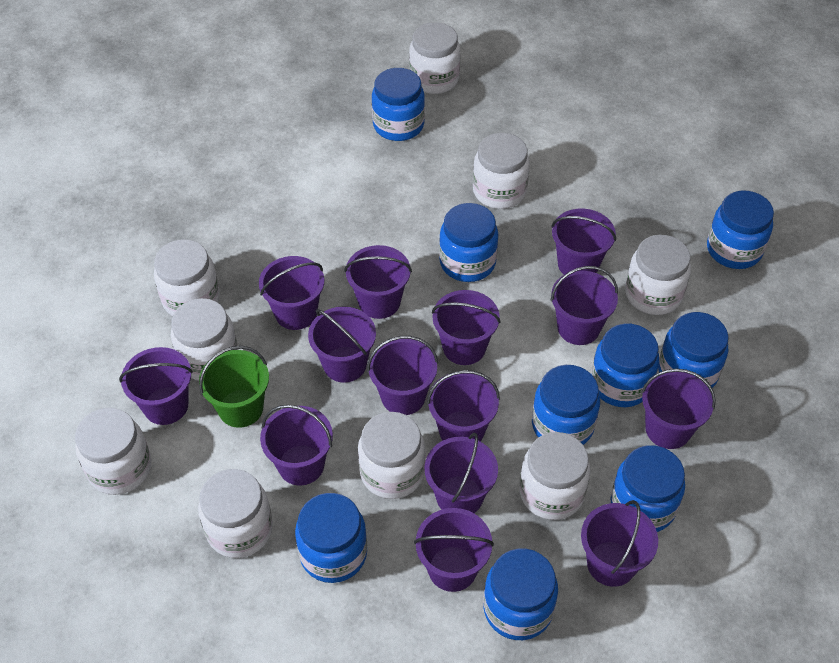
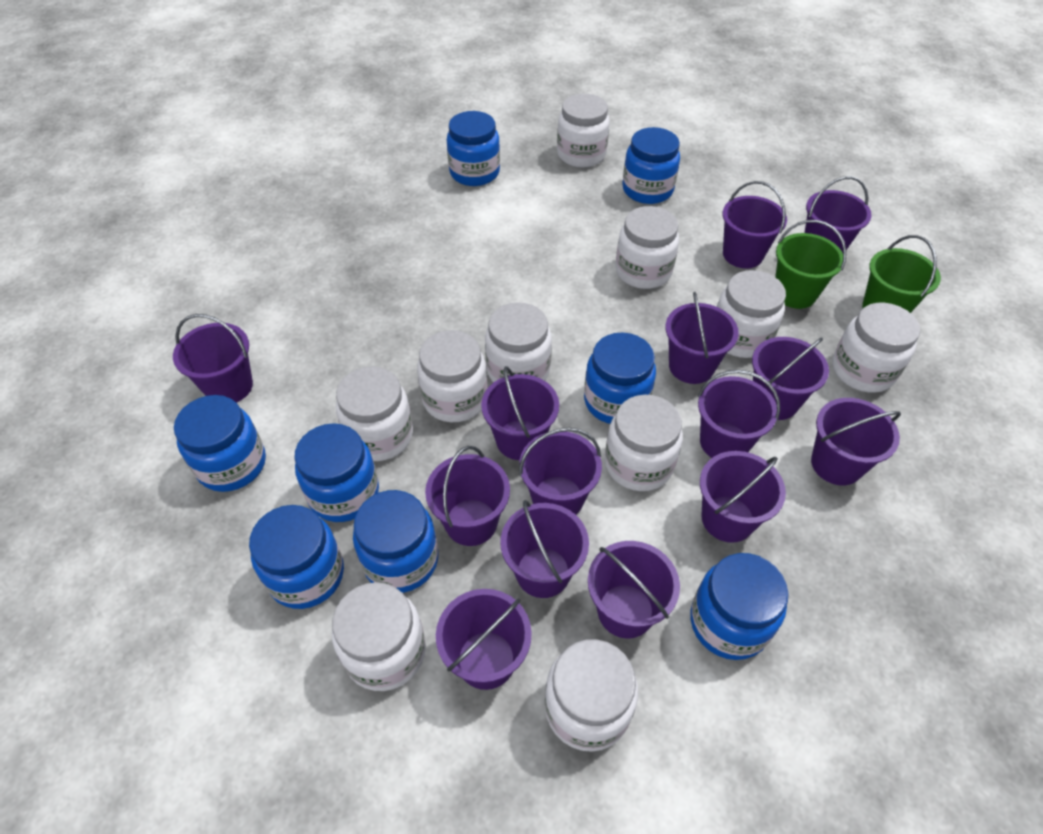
blue jar: [295,493,367,583] [372,68,425,141] [439,203,498,282] [484,549,558,640] [532,365,600,445] [591,324,659,407] [611,445,685,532] [658,312,729,388] [707,190,774,269] = 9 -> [174,395,266,492] [249,505,344,609] [294,423,379,522] [353,490,438,593] [447,111,500,186] [584,332,656,424] [623,127,680,204] [690,553,789,660] = 8
green bucket: [199,346,269,428] = 1 -> [775,220,847,309] [862,235,941,313] = 2
white jar: [75,408,151,495] [154,239,220,316] [171,298,238,381] [198,469,273,558] [358,412,425,499] [409,22,461,94] [473,133,530,209] [519,432,590,520] [625,235,691,315] = 9 -> [332,582,426,691] [336,366,413,461] [417,330,488,422] [485,302,552,383] [545,639,638,752] [557,94,610,168] [605,395,683,491] [615,206,679,289] [717,270,786,358] [833,303,920,393] = 10

